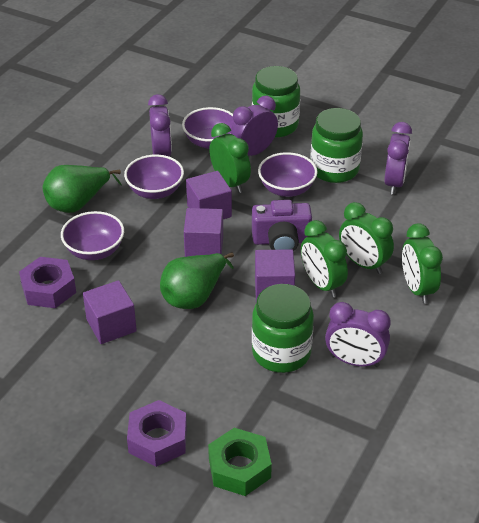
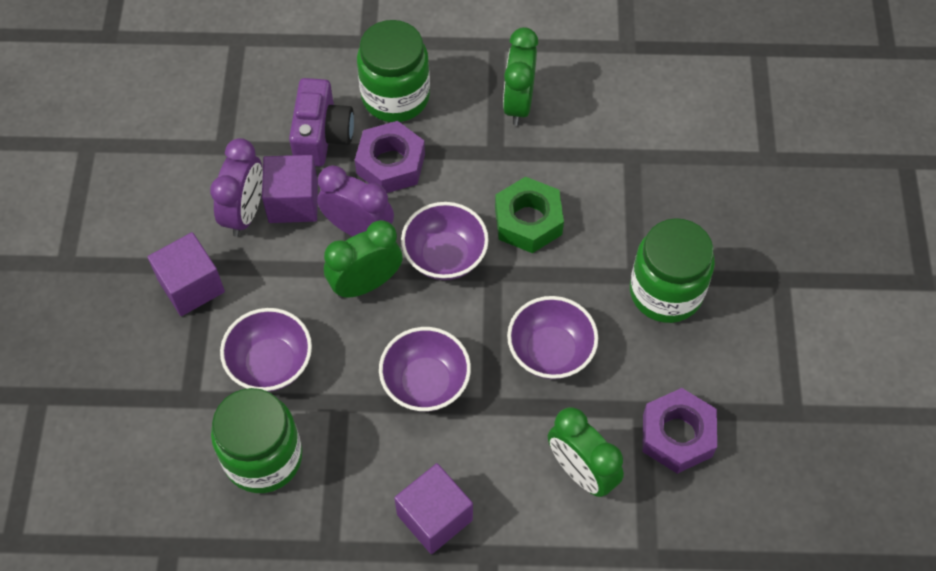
green clock: [209,123,251,193] [301,220,348,297] [339,202,394,274] [402,224,443,304] = 4 -> [324,220,403,298] [503,27,538,125] [548,407,624,497] = 3
green pear: [43,165,122,213] [160,252,234,309] = 2 -> none = 0
purple clock: [148,94,172,156] [230,96,278,156] [325,302,391,367] [384,122,412,195] = 4 -> [210,138,263,237] [317,165,394,236] = 2
purple cube: [83,280,137,344] [184,208,223,257] [186,171,232,219] [255,249,295,301] = 4 -> [148,232,225,316] [262,155,318,223] [394,463,473,554] = 3

